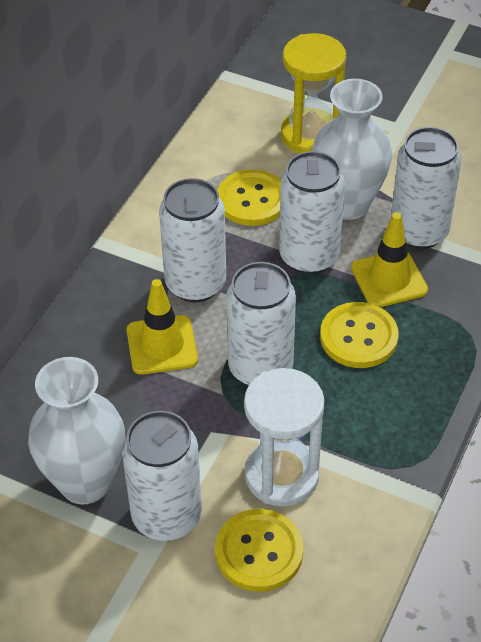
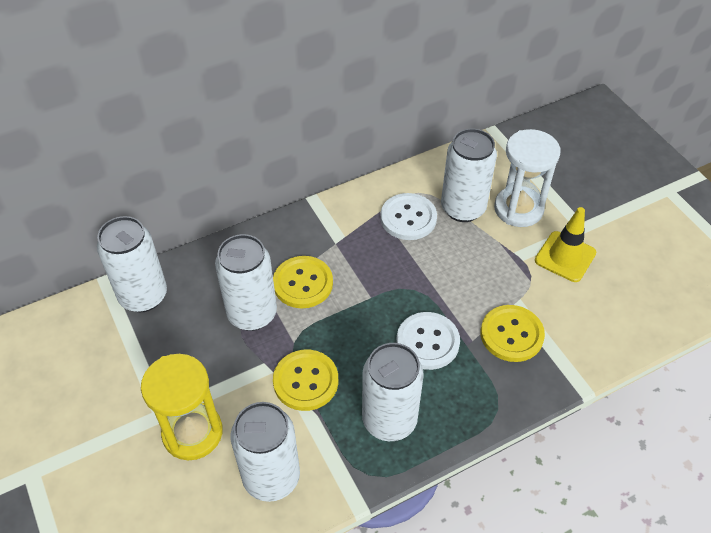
white button: none = 0 -> [380,193,437,240] [397,312,460,370] = 2
white vase: [28,357,125,504] [312,79,392,220] = 2 -> none = 0
yellow traffic cone: [127,279,198,375] [351,212,428,307] = 2 -> [535,207,596,282] = 1

